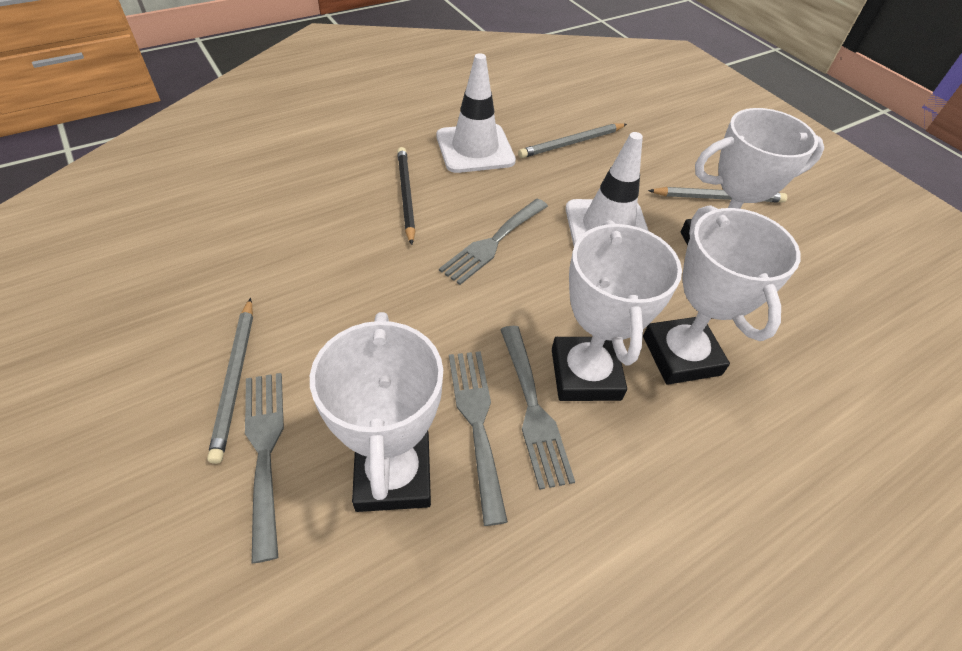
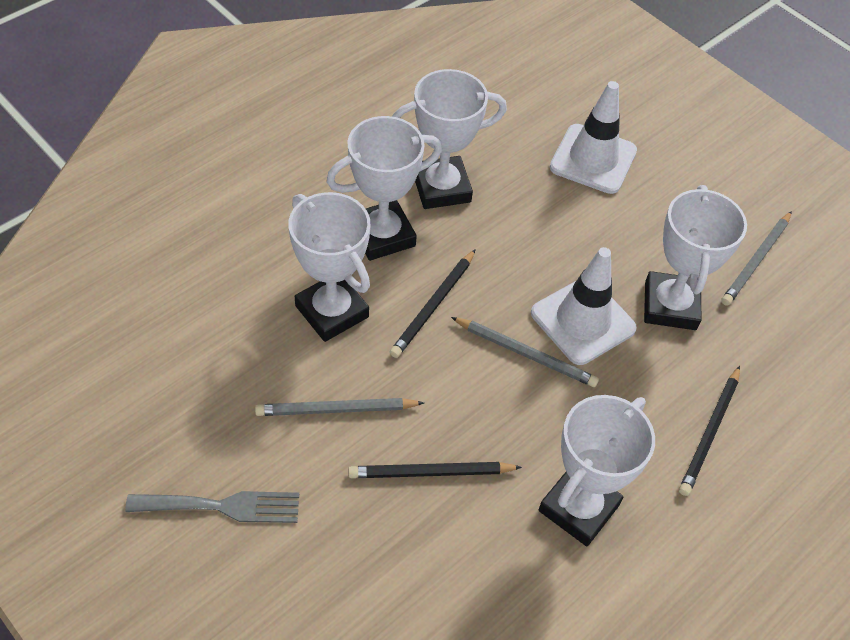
black pencil: [397,147,415,245] = 1 -> [348,462,522,478] [390,249,476,358] [679,366,740,496] = 3
grey fork: [245,373,284,563] [439,199,548,285] [449,351,508,526] [500,326,575,490] = 4 -> [125,491,299,523] = 1
white trophy: [310,312,443,512] [552,220,682,401] [643,205,801,385] [681,108,824,245] = 4 -> [288,192,371,342] [326,116,442,261] [392,69,507,209] [539,395,655,546] [644,185,747,330] = 5

